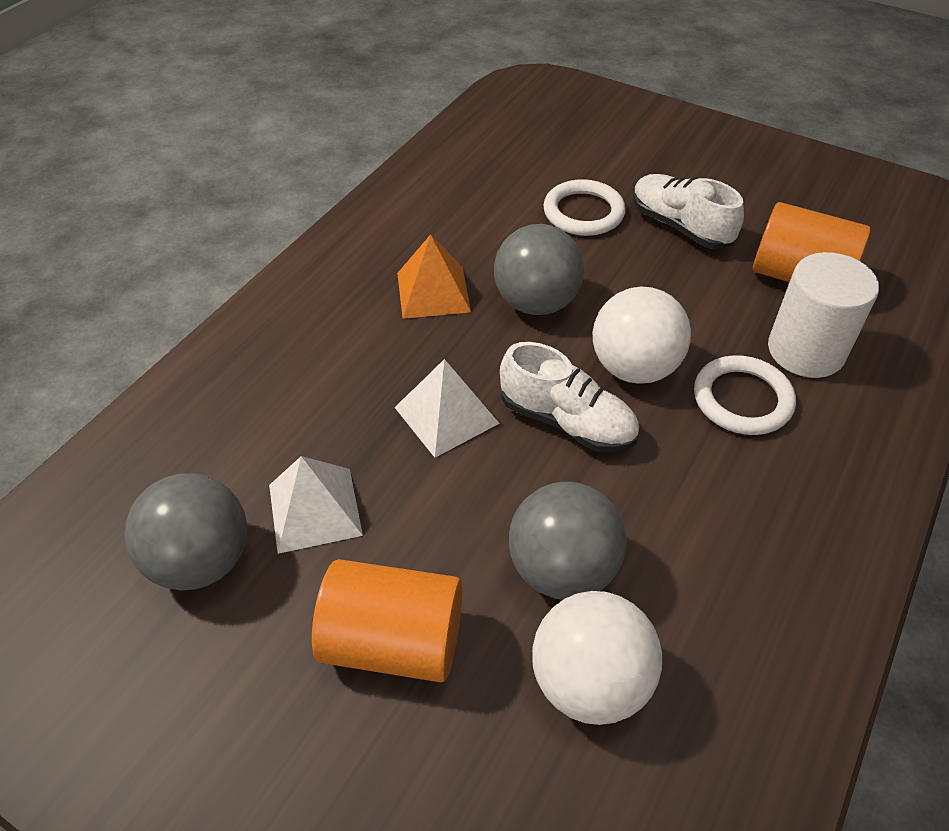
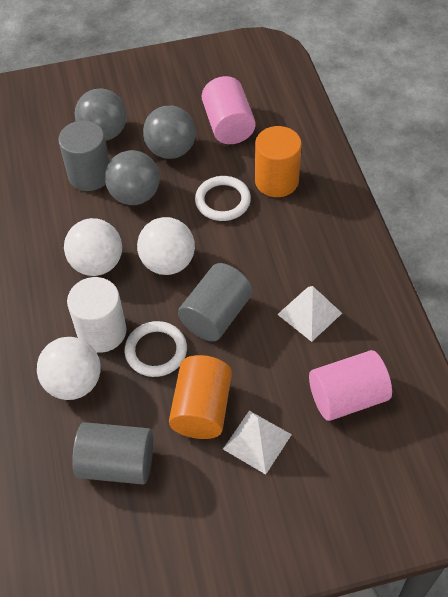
grey cylinder: none = 0 -> [58,120,110,191] [72,422,153,485] [178,263,253,342] = 3
orange pyramid: [397,234,471,319] = 1 -> none = 0
pink cylinder: none = 0 -> [202,76,256,144] [309,350,392,421] = 2
white ball: [532,591,662,725] [593,287,691,384] = 2 -> [37,337,101,400] [64,218,122,276] [137,217,195,275] = 3
white shoe: [500,342,639,452] [633,174,744,249] = 2 -> none = 0

